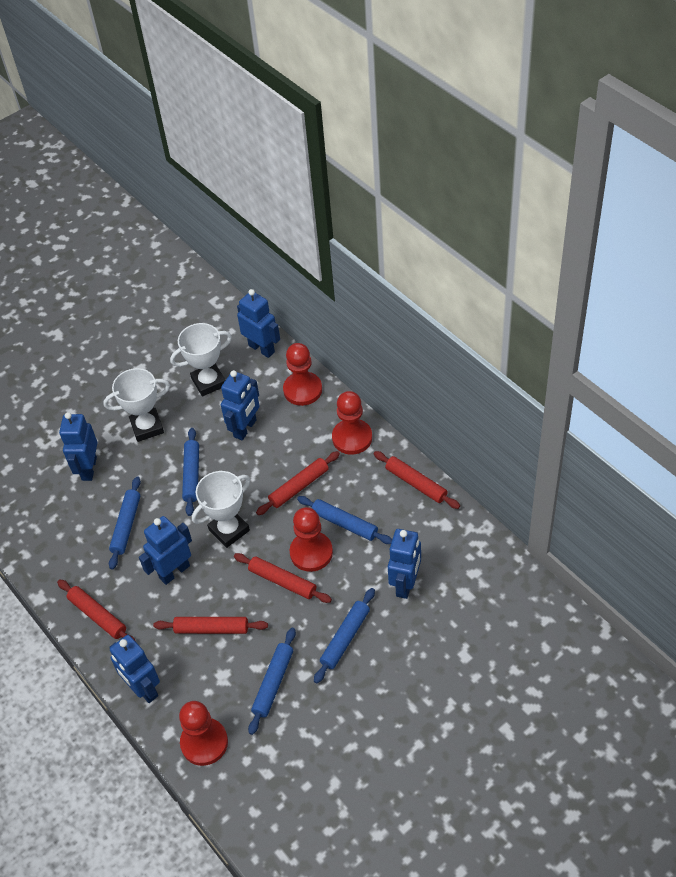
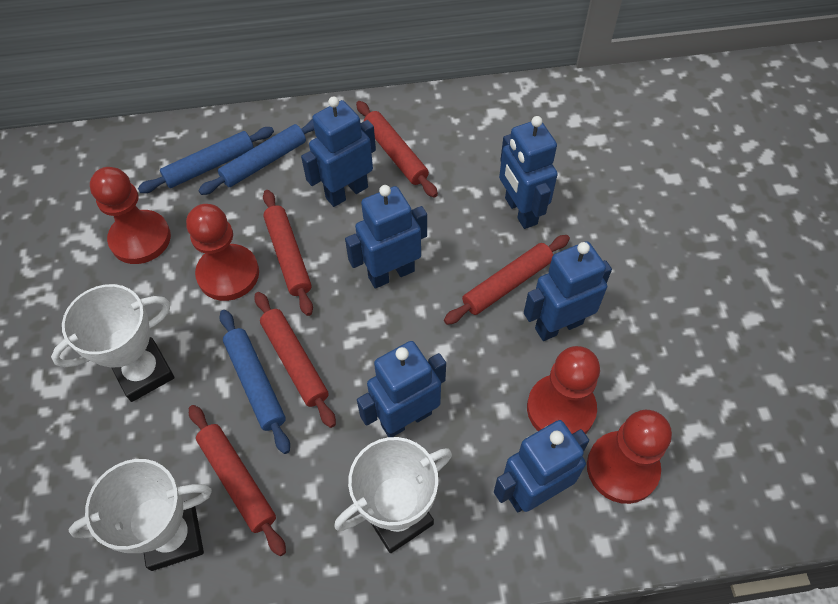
blue rolling pin: [109,476,141,569] [182,428,199,516] [248,628,296,735] [297,496,392,544] [314,588,375,684] = 5 -> [138,127,274,193] [198,119,315,195] [219,310,290,454] = 3

